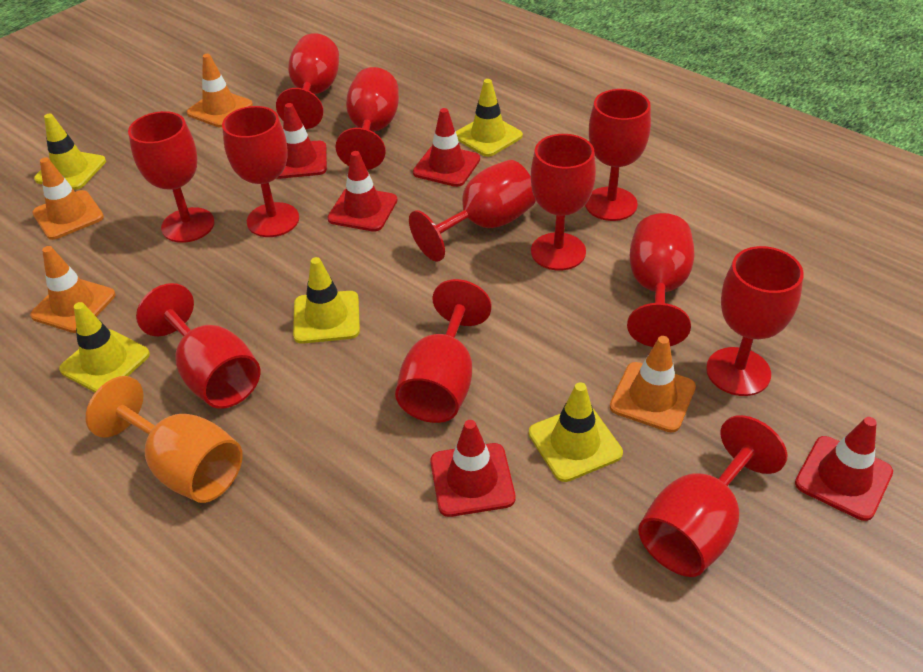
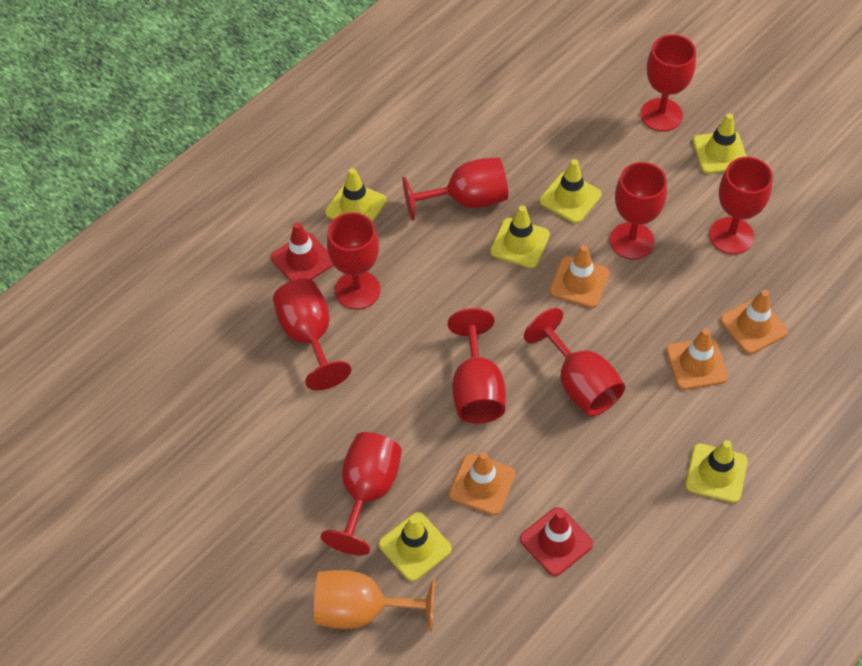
red goblet: [128,111,215,243] [136,283,260,409] [222,106,299,237] [276,33,339,129] [336,67,399,170] [395,279,492,423] [409,160,536,262] [531,134,596,270] [585,89,651,221] [627,213,694,347] [638,415,787,577] [706,246,804,396] = 12 -> [273,278,351,390] [320,432,402,555] [327,212,380,310] [402,157,508,221] [448,308,506,424] [524,308,625,416] [610,162,667,259] [640,34,696,132] [709,157,773,254] = 9
red traffic cone: [276,103,327,179] [327,151,397,232] [413,108,480,187] [430,420,515,517] [795,417,893,521] = 5 -> [271,222,333,281] [520,507,593,576] = 2
yellow traffic cone: [34,113,106,190] [59,302,150,392] [293,257,360,344] [456,79,523,157] [529,382,623,482] = 5 -> [325,168,387,222] [379,512,452,581] [490,205,550,268] [539,159,602,223] [686,440,748,503] [693,113,747,174] = 6

